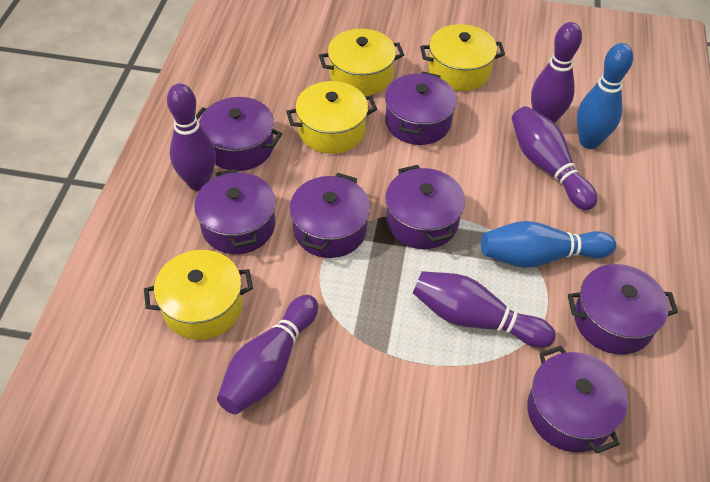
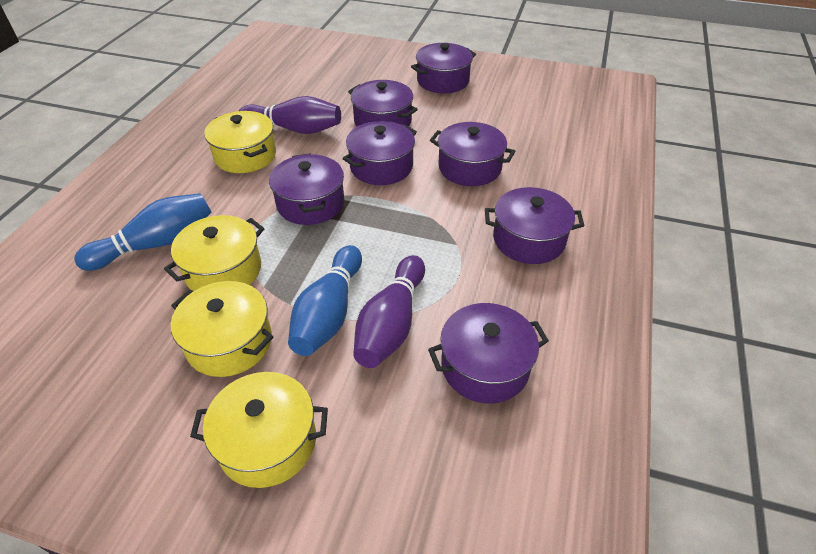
purple bowling pin: [167,83,216,191] [217,295,318,415] [413,271,556,348] [511,106,598,210] [531,22,582,123] = 5 -> [239,96,341,134] [353,255,425,368] = 2

